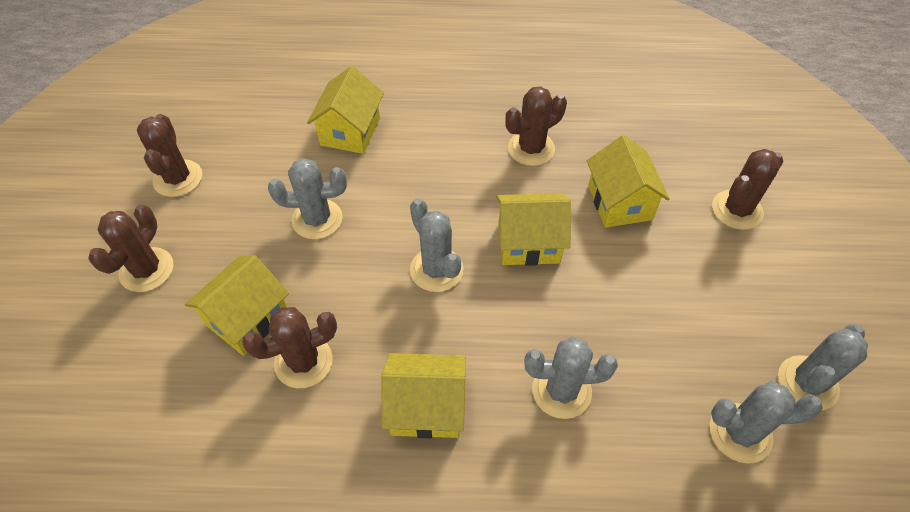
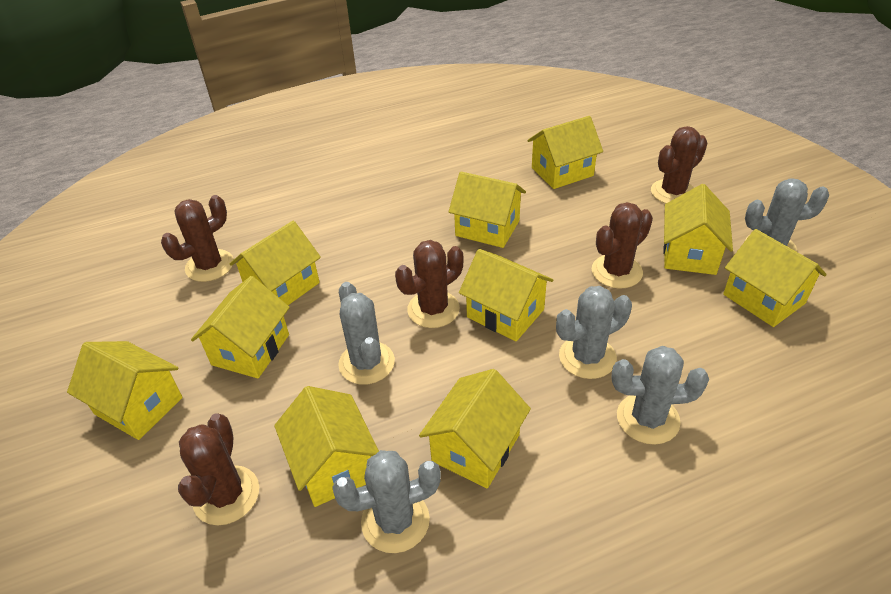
yellow house: [185,255,289,356] [307,66,384,154] [381,353,466,439] [496,193,571,266] [587,135,670,228] = 5 -> [67,341,183,440] [191,276,290,378] [230,221,321,305] [274,386,379,507] [419,369,531,489] [449,172,526,248] [459,249,553,341] [528,116,603,189] [663,184,733,275] [723,229,827,327] = 10

